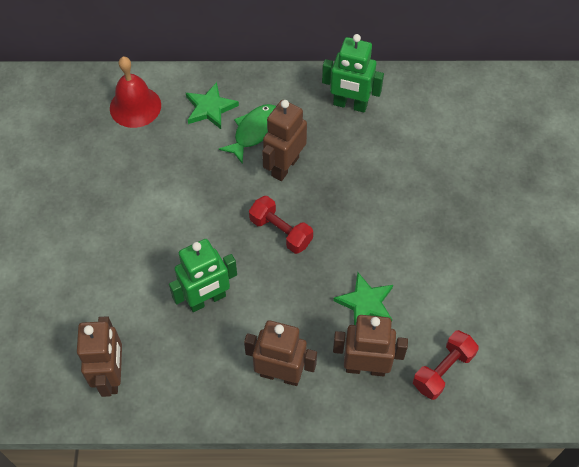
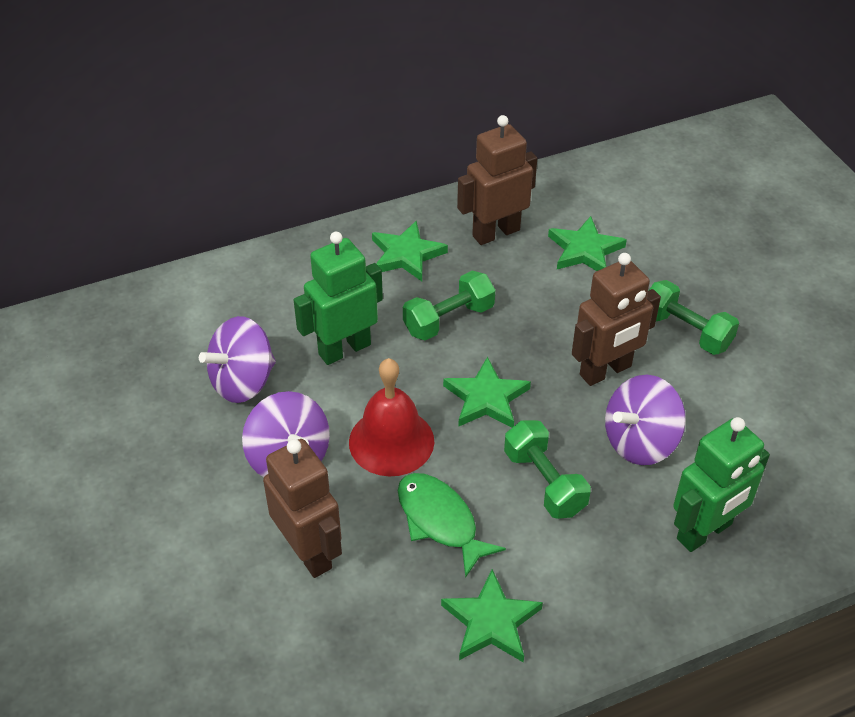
brown robot: [77,316,122,397] [244,320,317,386] [262,100,307,181] [333,315,408,376] = 4 -> [263,439,342,578] [457,115,537,245] [572,253,661,386] = 3
green dumbbell: none = 0 -> [403,271,495,341] [504,420,591,519] [649,280,739,355] = 3
green star: [186,82,239,129] [333,273,393,325] = 2 -> [372,220,448,281] [441,569,543,662] [443,357,531,428] [548,216,627,271] = 4
purple spinning top: none = 0 -> [199,316,276,403] [242,391,330,477] [605,375,686,465] = 3
red dumbbell: [249,196,313,254] [413,330,479,400] = 2 -> none = 0

